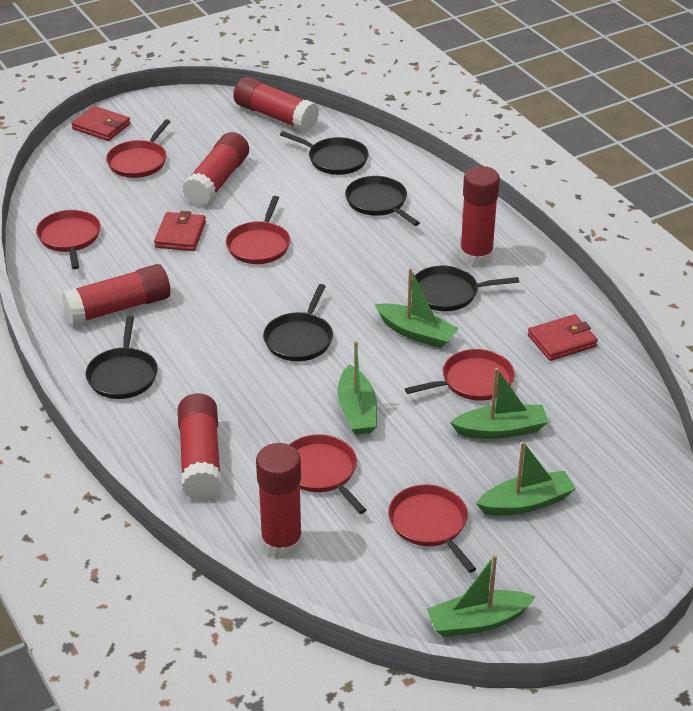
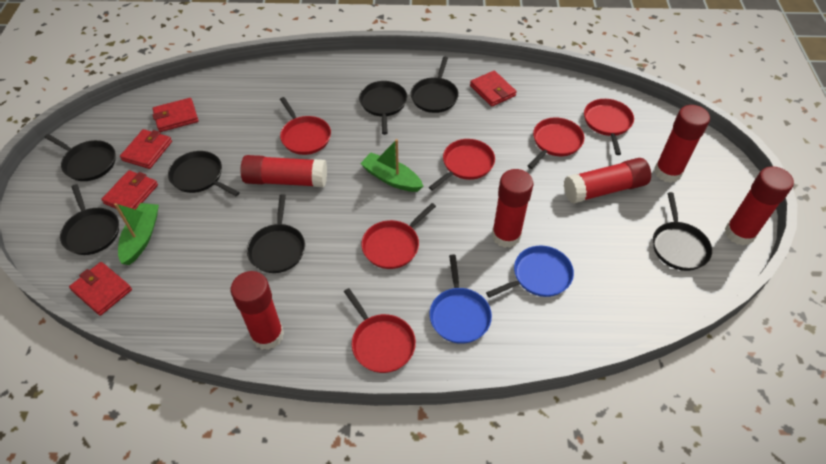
black pan: [86,316,158,399] [263,284,333,361] [280,131,369,175] [345,176,420,226] [411,266,519,311] = 5 -> [45,134,115,181] [60,184,119,255] [168,151,240,196] [247,194,305,273] [359,81,407,135] [411,57,459,113] [653,192,712,271] = 7
blue pan: none = 0 -> [429,254,492,344] [486,246,574,298] = 2
green boat: [338,341,377,435] [375,268,459,348] [427,555,536,637] [450,368,548,439] [476,441,576,516] = 5 -> [114,203,159,265] [360,139,424,192] = 2
red wallet: [71,106,131,141] [154,211,206,251] [528,314,598,361] = 3 -> [69,262,132,316] [101,170,158,210] [120,129,172,169] [152,98,198,132] [470,71,517,107] = 5

